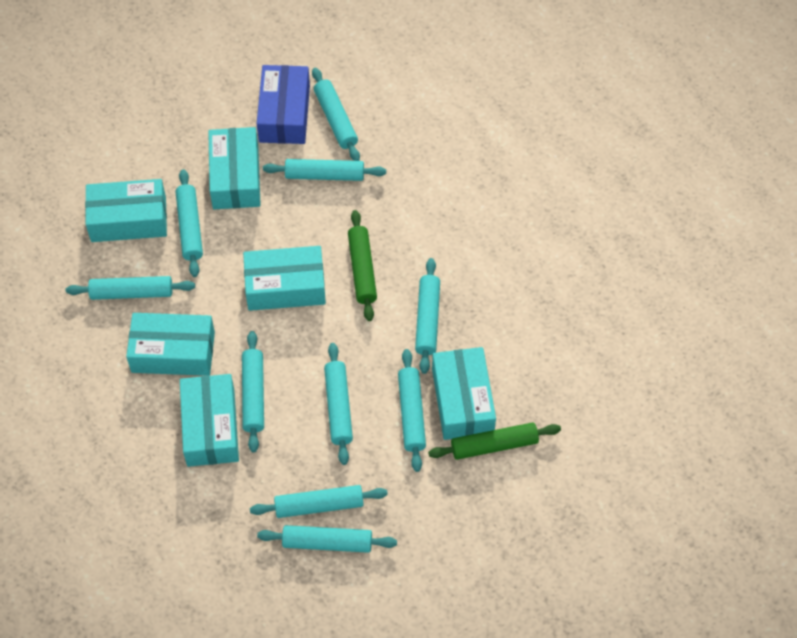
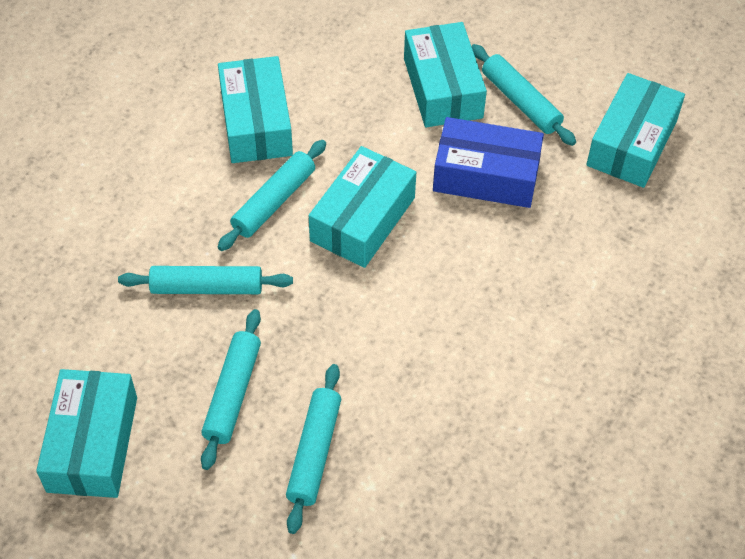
green rolling pin: [348,210,377,321] [428,422,561,460] = 2 -> none = 0
turquoise box: [85,179,167,242] [126,313,215,376] [180,374,239,467] [208,127,261,209] [243,246,326,311] [432,347,496,440] = 6 -> [36,369,137,498] [218,56,293,163] [309,146,416,268] [404,22,487,127] [586,73,685,188] = 5
turquoise rolling pin: [66,276,195,300] [176,169,203,277] [242,331,264,452] [250,485,388,518] [257,525,397,553] [263,159,386,181] [312,68,360,161] [324,343,353,465] [398,349,426,472] [415,258,440,374] = 10 -> [118,266,293,294] [201,309,261,470] [218,140,326,251] [286,364,341,534] [471,44,576,146] = 5

